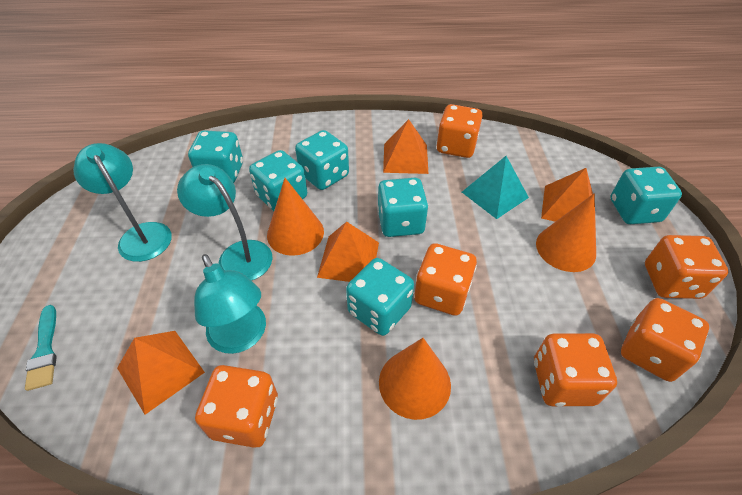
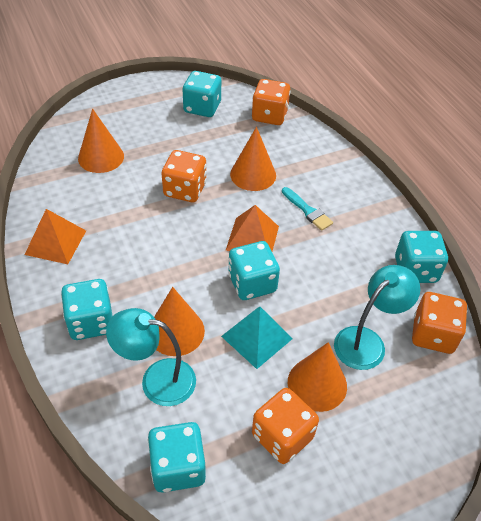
orange cone: [267,178,324,256] [379,338,451,420] [536,193,596,272] = 3 -> [78,109,124,173] [154,287,205,356] [230,127,276,191] [288,342,347,412] = 4
orange dice: [195,365,278,448] [414,243,477,316] [436,104,483,158] [534,333,617,406] [621,298,709,382] [645,235,728,299] = 6 -> [162,150,207,202] [252,79,291,125] [252,388,319,464] [412,292,467,354] = 4
orange pyramid: [117,331,205,414] [317,221,379,282] [383,119,429,174] [541,168,593,222] = 4 -> [25,209,86,264] [226,205,279,251] = 2
turquoise dice: [188,130,243,183] [249,150,307,211] [295,130,349,190] [346,258,414,336] [377,178,428,237] [610,167,682,224] = 6 -> [61,279,112,340] [148,422,206,492] [183,71,221,117] [228,241,280,300] [395,231,448,283] = 5
turquoise lamp: [73,143,172,262] [177,164,272,281] [194,254,266,354] = 3 -> [106,308,196,406] [334,265,420,370] = 2

